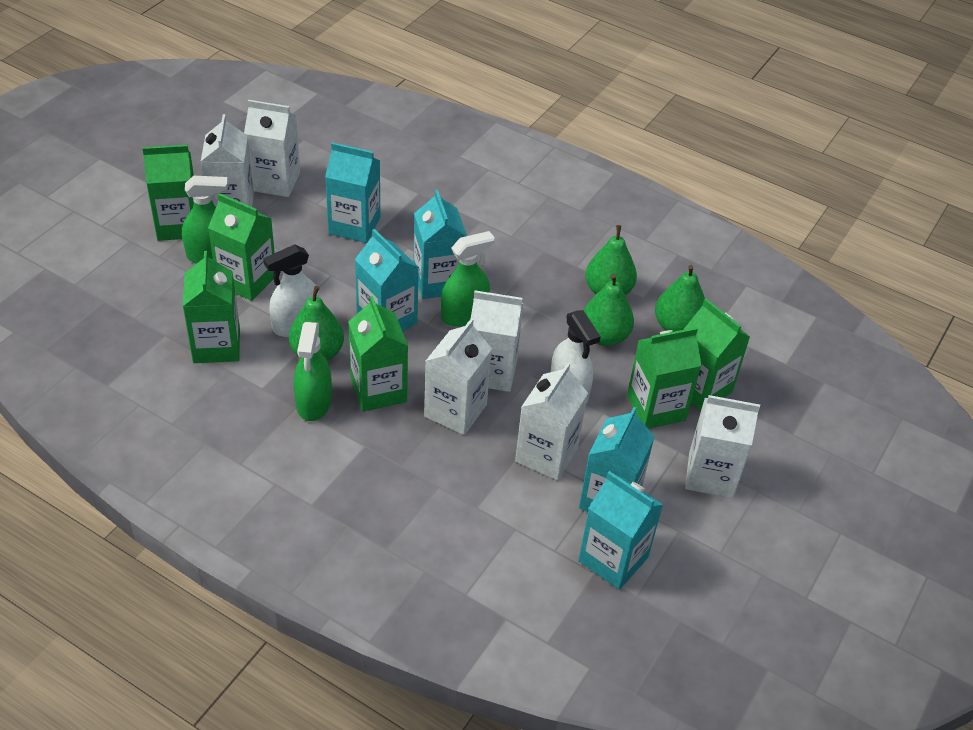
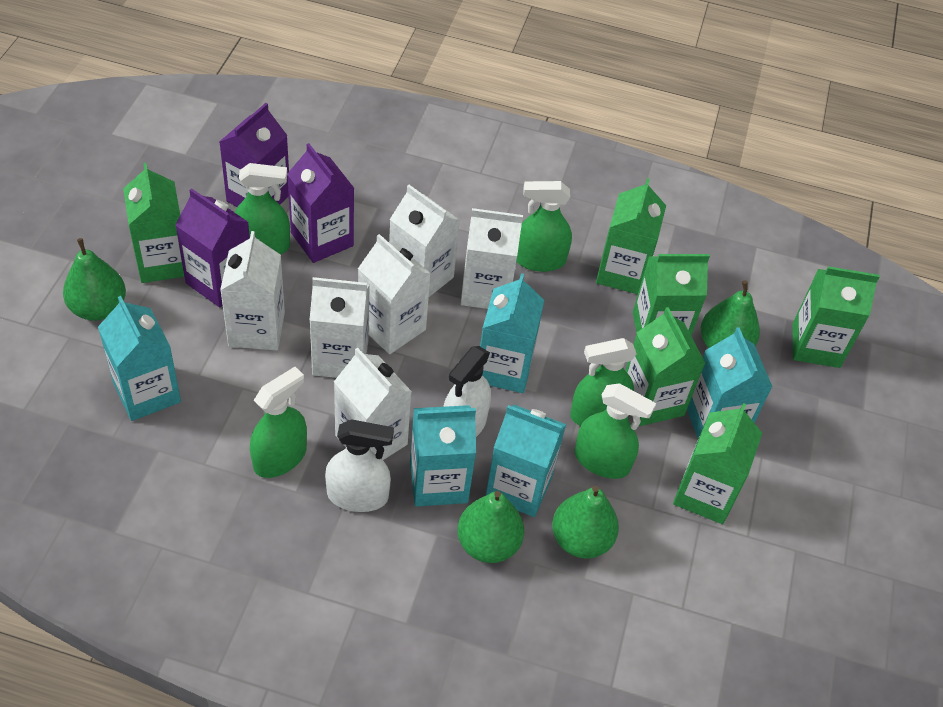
green spray bottle: [182,176,228,264] [294,322,332,421] [441,231,495,327] = 3 -> [235,163,290,255] [250,367,307,478] [516,181,572,272] [570,338,637,426] [575,383,656,479] = 5
purple carton: none = 0 -> [175,188,250,307] [219,103,289,207] [287,143,354,263] = 3

